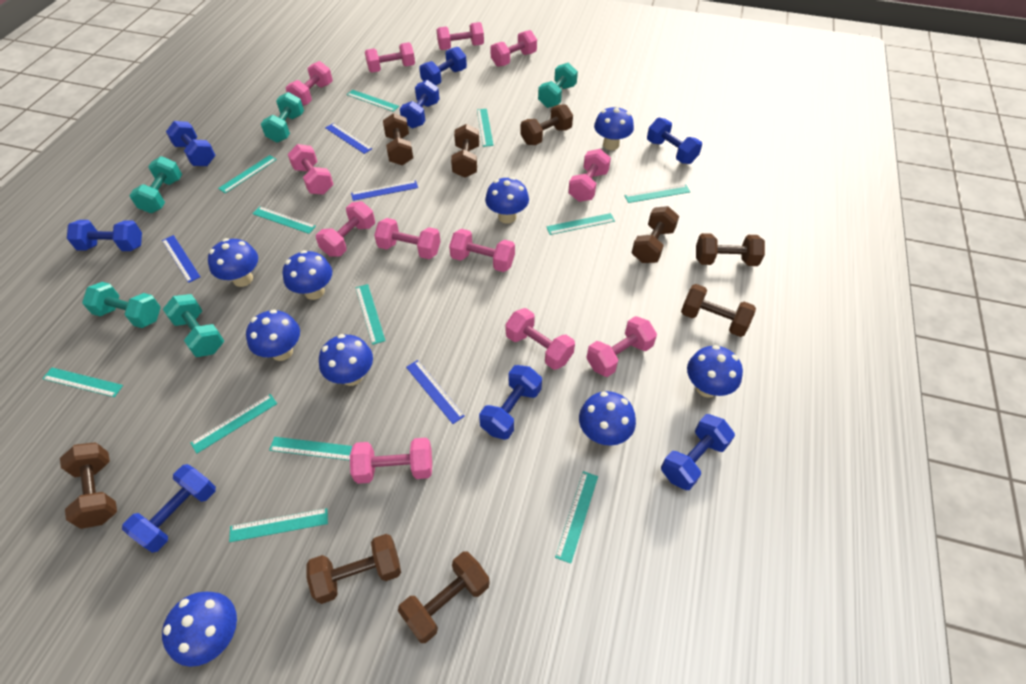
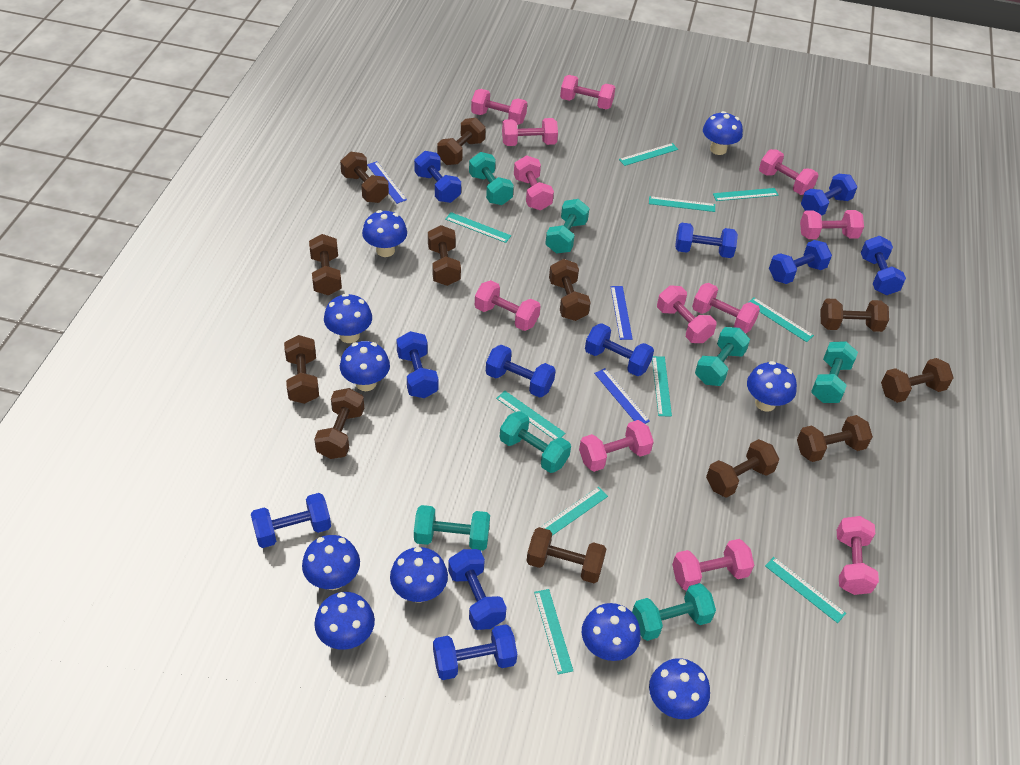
blue dumbbell: [67,220,142,251] [122,464,216,553] [166,121,216,166] [400,80,440,128] [419,47,467,85] [479,365,542,440] [647,118,702,164] [661,414,735,490] = 8 -> [251,493,331,548] [396,331,438,398] [414,151,461,203] [433,624,517,680] [448,549,507,630] [486,345,556,398] [585,323,654,376] [675,223,738,258] [769,240,832,284] [801,174,857,216] [861,236,906,295] = 11
blue mushroom: [162,592,237,667] [208,238,258,287] [246,309,300,361] [283,250,332,300] [319,334,373,386] [485,177,529,224] [579,391,636,446] [594,106,634,150] [687,345,743,398] = 9 -> [302,535,360,590] [314,592,375,650] [324,293,372,343] [340,341,390,391] [362,210,407,257] [390,547,448,603] [582,603,641,661] [649,658,710,719] [703,111,743,155] [747,361,797,412] = 10
blue ruler: [162,235,200,283] [325,123,372,154] [351,180,418,201] [406,360,465,424] = 4 -> [367,161,407,204] [594,368,650,424] [611,286,633,340] = 3
brown dumbbell: [60,442,117,529] [306,534,401,604] [383,113,413,165] [398,551,490,643] [451,124,479,178] [520,104,573,145] [632,206,679,263] [681,284,756,337] [696,233,765,266] = 9 -> [284,335,319,404] [309,234,342,295] [314,388,364,459] [340,152,389,203] [428,225,461,286] [437,118,486,165] [527,527,606,583] [549,259,591,321] [706,439,779,498] [797,415,873,462] [820,299,889,332] [881,358,954,403] = 12
turquoise dumbbell: [82,282,161,328] [129,156,182,213] [163,294,224,357] [261,92,304,143] [538,63,578,108] = 5 -> [414,505,490,551] [469,152,514,205] [500,411,571,473] [545,199,590,253] [632,583,716,641] [695,327,750,386] [811,341,858,403] = 7
turquoise ruler: [42,367,123,397] [191,394,277,453] [218,155,277,193] [229,508,328,542] [253,207,316,234] [269,437,352,460] [347,90,399,112] [356,284,386,345] [477,109,494,147] [546,213,615,235] [555,471,598,564] [624,185,690,203] = 12 -> [445,212,511,243] [496,391,565,440] [534,589,573,674] [541,487,608,535] [619,143,678,166] [649,196,715,212] [652,356,672,417] [713,188,778,201] [749,298,814,342] [765,557,846,623] = 10

